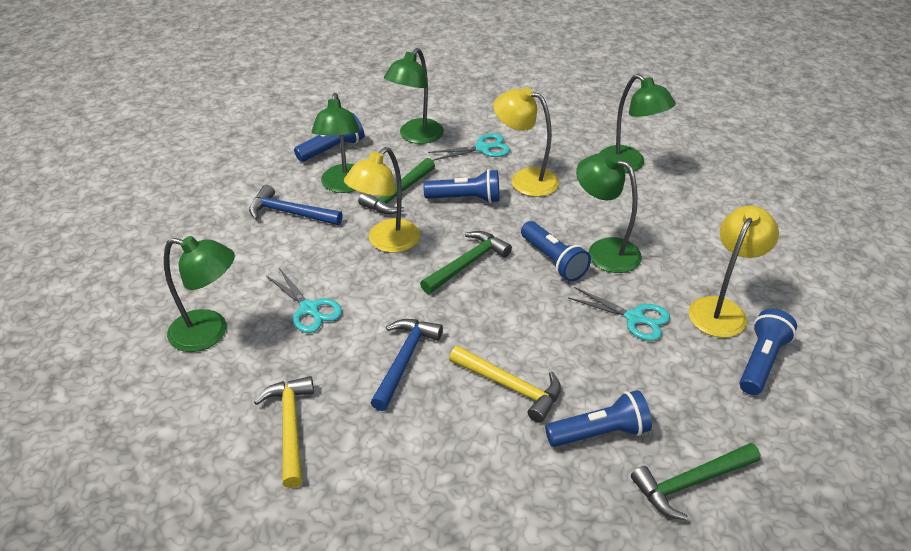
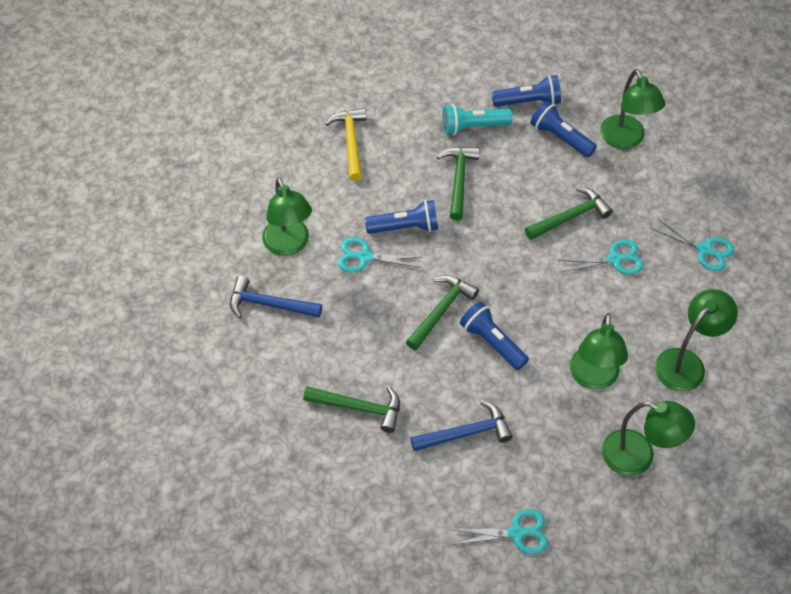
blue flashlight: [294,113,364,162] [424,169,499,203] [521,221,591,282] [545,390,652,447] [739,309,797,395] = 5 -> [365,200,438,234] [460,302,529,370] [492,75,561,107] [530,101,597,157] = 4
green hammer: [358,158,435,214] [420,231,512,294] [631,443,761,520] = 3 -> [303,386,400,433] [406,275,479,350] [437,147,480,220] [525,187,613,240] = 4
turquoise flashlight: none = 0 -> [442,104,513,135] = 1
turquoise scissors: [267,268,342,333] [428,133,510,161] [568,287,670,341] = 3 -> [338,237,422,272] [451,509,548,554] [557,239,644,275] [651,218,734,271] = 4
yellow hammer: [254,376,314,488] [449,346,561,423] = 2 -> [326,108,366,181] = 1
yellow lamp: [344,147,420,253] [493,87,559,197] [689,205,779,338] = 3 -> none = 0

